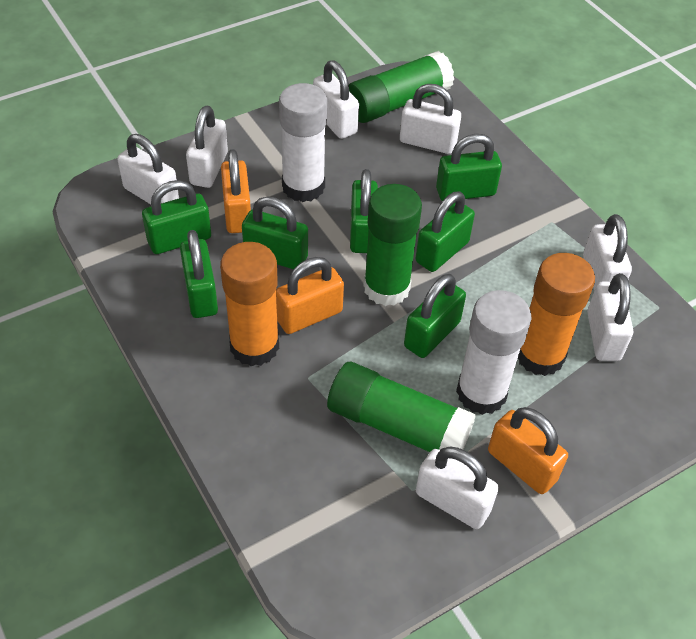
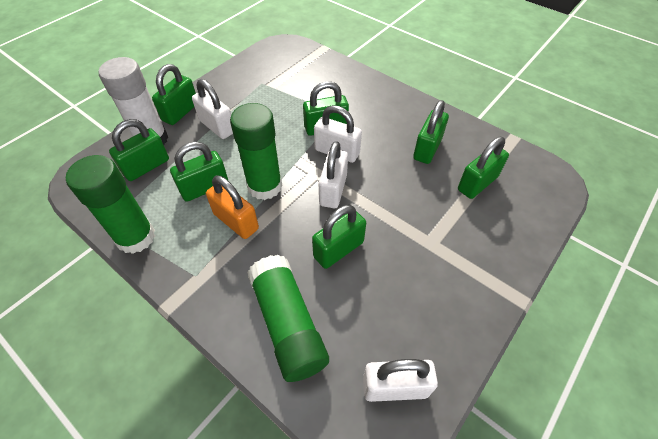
orange glue stick: [220,242,279,366] [518,253,595,376] = 2 -> none = 0
orange padlock: [221,149,251,233] [276,257,344,334] [488,407,568,494] = 3 -> [206,176,259,239] = 1
white glue stick: [279,83,327,202] [456,290,531,415] = 2 -> [99,57,168,145] = 1
white padlock: [117,134,179,204] [186,106,228,188] [313,60,359,139] [400,84,461,154] [416,446,499,529] [583,214,632,291] [587,273,633,361] = 7 -> [192,79,233,139] [314,105,362,163] [319,141,348,208] [363,359,438,402] = 4

